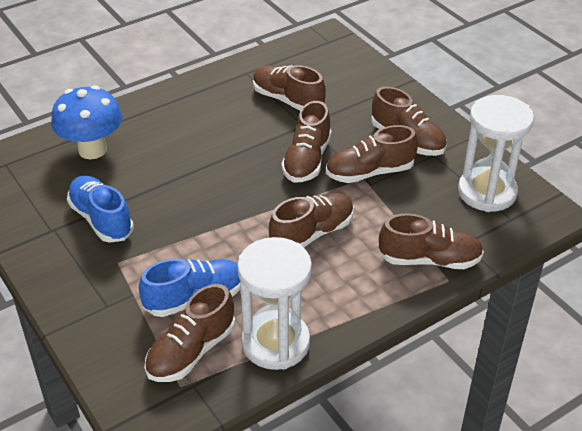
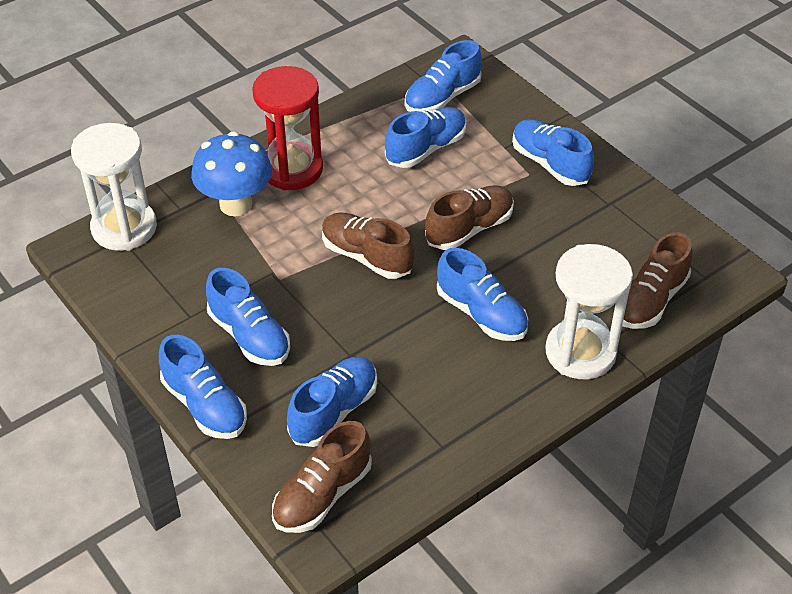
blue shoe: [67,176,134,243] [139,259,241,317] = 2 -> [159,335,247,439] [206,268,290,366] [287,357,377,447] [385,107,466,168] [405,40,482,112] [437,248,528,341] [512,119,594,186] = 7
brown shoe: [145,284,235,382] [253,65,326,111] [269,193,354,247] [281,101,332,182] [326,125,418,183] [371,86,446,156] [379,214,484,269] = 7 -> [272,421,372,533] [322,213,414,279] [425,185,514,250] [615,232,693,329] = 4
red hourglass: none = 0 -> [252,66,323,190] = 1

